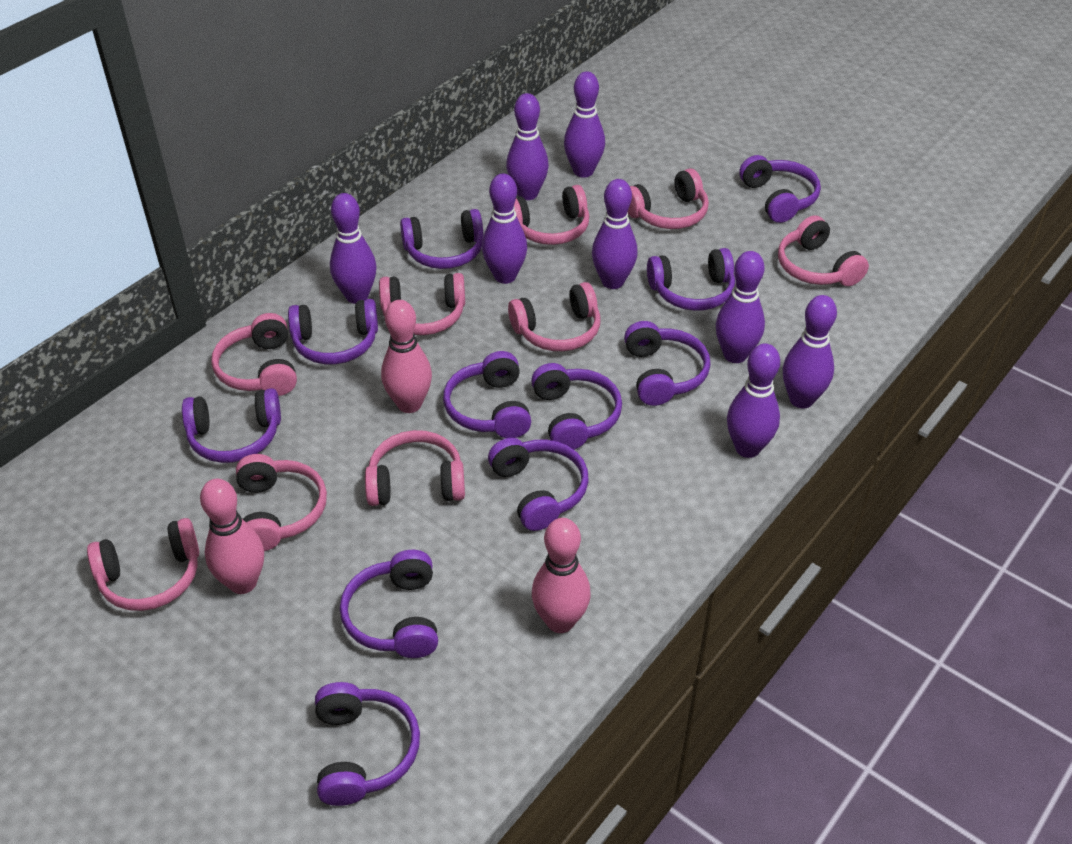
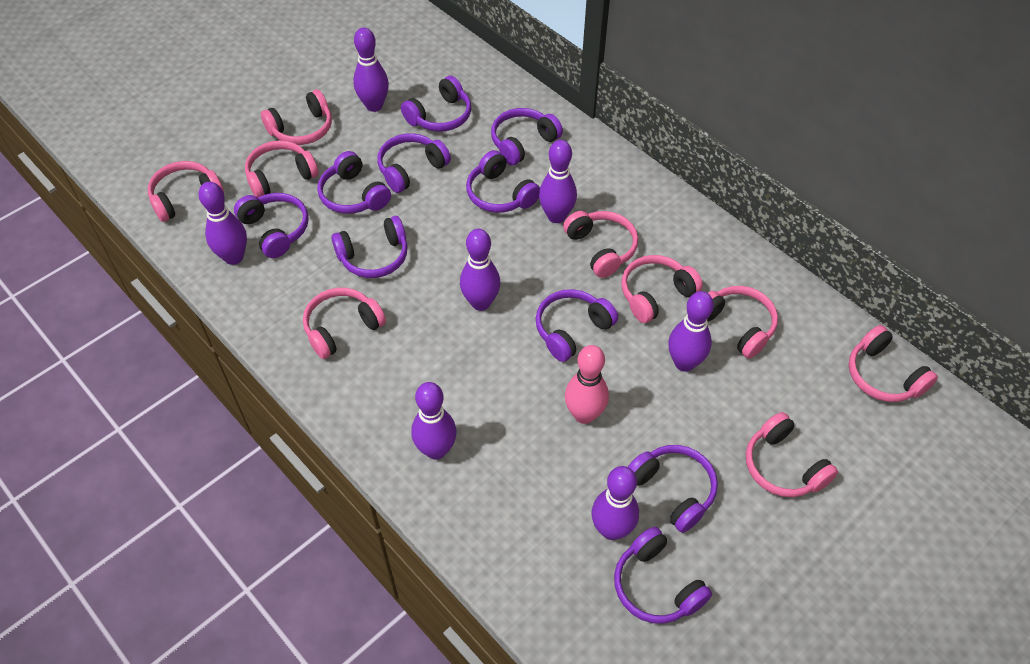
pink bowling pin: [200,479,264,594] [381,300,432,413] [532,518,591,633] = 3 -> [565,345,609,424] = 1
purple bowling pin: [330,193,377,304] [482,174,527,284] [506,93,549,200] [564,71,605,178] [592,179,637,289] [716,251,765,363] [727,344,780,458] [783,295,837,409] = 8 -> [198,182,247,265] [353,27,389,112] [411,382,457,460] [460,229,500,311] [539,140,577,223] [591,466,639,540] [668,291,714,372] = 7
purple headphones: [182,388,281,463] [288,299,378,364] [315,682,420,806] [340,550,438,658] [400,209,483,269] [443,351,531,438] [488,438,589,531] [531,363,622,450] [624,321,711,406] [647,248,735,311] [739,155,821,223] = 11 -> [234,193,309,258] [317,151,391,214] [332,216,408,278] [377,133,451,193] [401,76,471,132] [466,150,540,213] [491,108,563,166] [536,289,618,362] [614,527,712,624] [628,445,718,533] = 10

